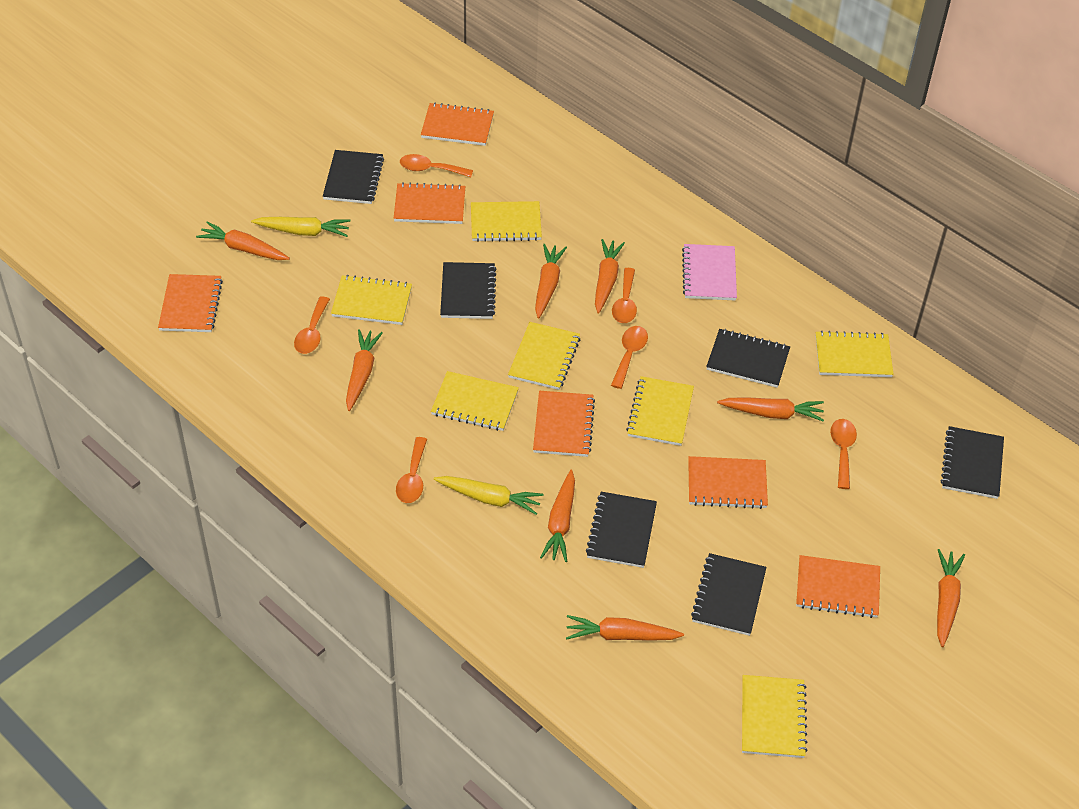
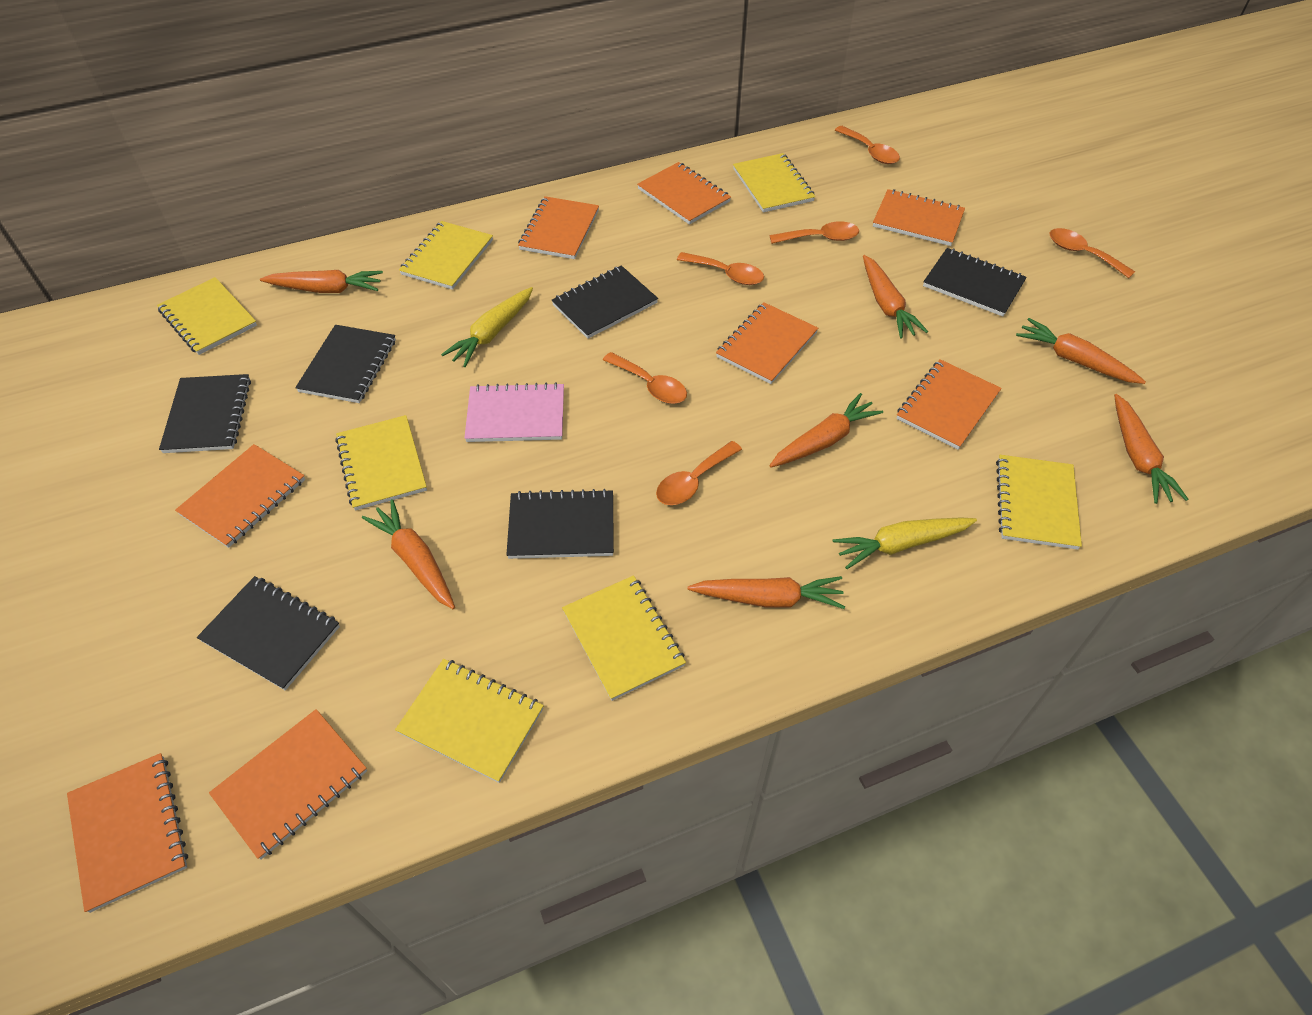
orange carrot: [196,221,290,260] [346,329,383,411] [535,244,567,319] [540,470,575,562] [566,615,684,641] [595,239,625,314] [717,398,824,421] [937,549,965,647] = 8 -> [260,270,383,293] [362,499,455,609] [687,576,845,609] [769,393,883,467] [863,255,928,339] [1016,318,1146,384] [1114,394,1188,504] = 7
orange notebook: [158,274,223,332] [394,182,465,224] [421,102,494,146] [533,391,595,457] [688,456,768,509] [796,555,880,618] = 6 -> [67,753,188,913] [175,444,305,548] [209,709,367,860] [518,196,599,259] [637,162,731,225] [716,302,818,384] [873,189,965,246] [896,359,1002,450] = 8

